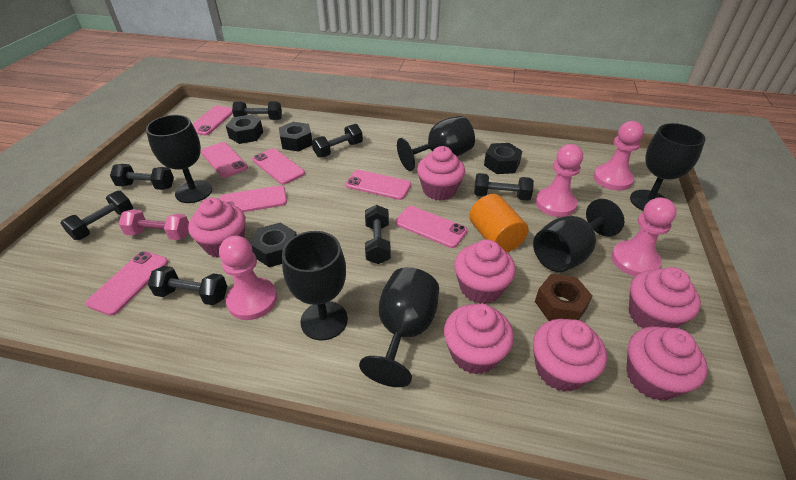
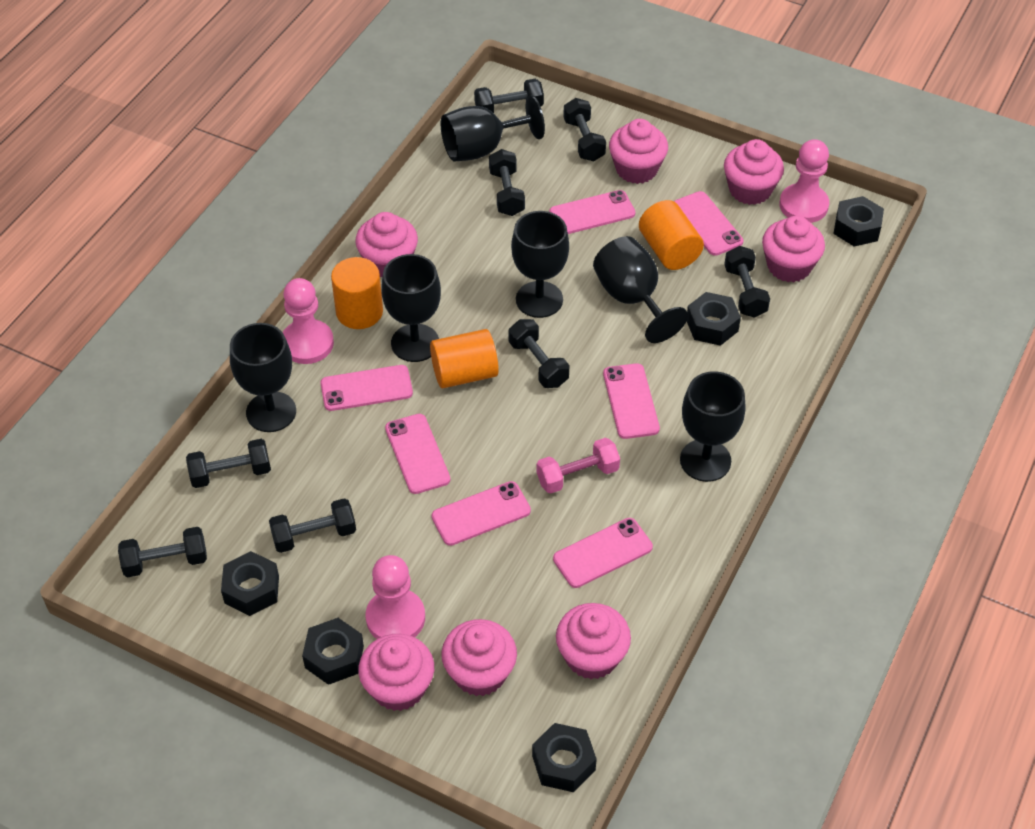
black dumbbell: [61,191,133,240] [110,164,174,190] [148,266,227,305] [232,102,282,120] [312,124,363,158] [365,205,391,264] [474,173,534,201] = 7 -> [118,527,207,577] [186,439,271,488] [269,498,356,553] [474,79,544,113] [489,149,525,216] [509,319,569,388] [563,98,606,161] [724,246,770,318] = 8
black nut: [226,115,263,144] [250,223,297,267] [279,122,312,152] [484,143,522,174] = 4 -> [221,551,279,616] [302,618,364,685] [532,723,597,792] [687,292,741,346] [833,196,884,247] = 5
brown nut: [535,274,592,321] = 1 -> none = 0
orange cylinder: [469,194,528,252] = 1 -> [331,257,383,329] [430,329,499,388] [639,200,704,270] = 3
pink pawn: [219,236,277,320] [535,144,583,217] [593,121,644,191] [611,197,677,277] = 4 -> [283,278,334,364] [365,555,425,639] [779,139,829,223] = 3

